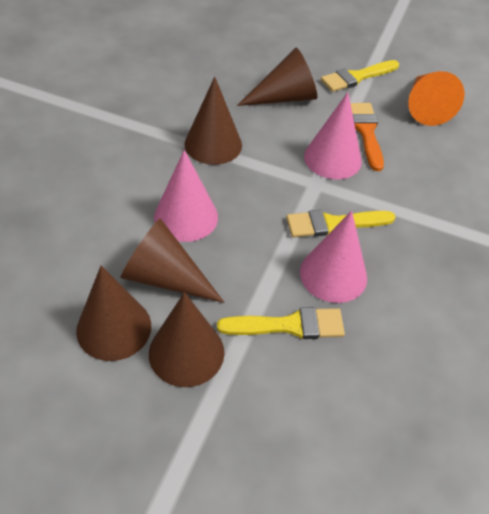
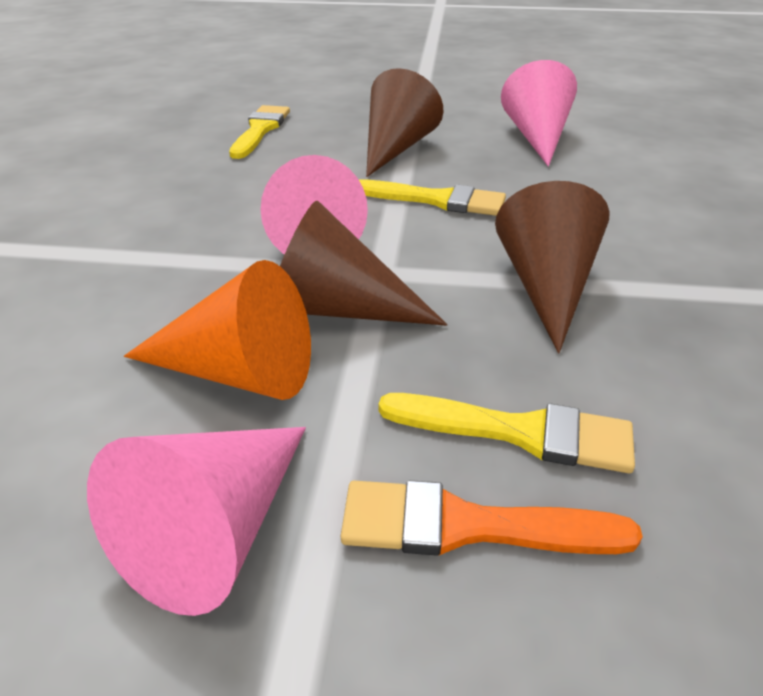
brown cone: [76,266,151,361] [120,218,225,303] [149,292,224,387] [185,77,242,165] [237,48,317,106] = 5 -> [280,201,448,326] [366,68,443,177] [495,181,610,354] = 3

